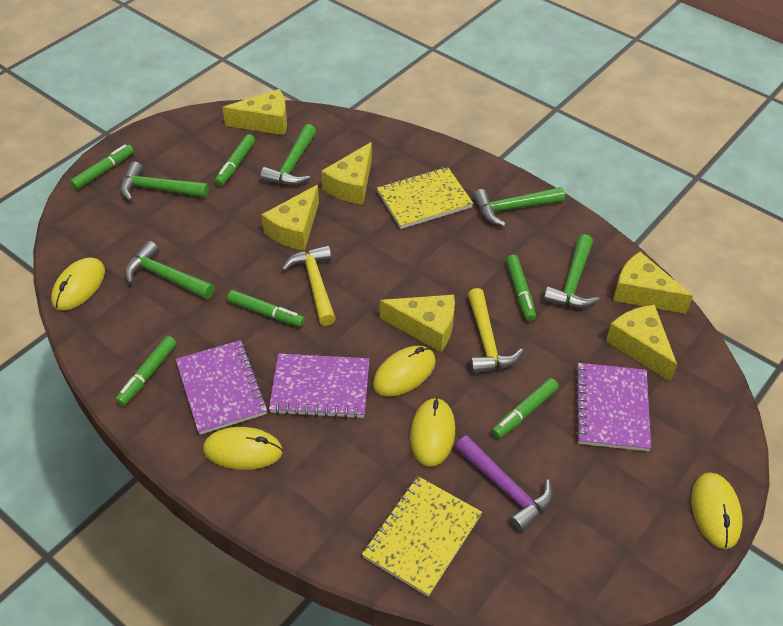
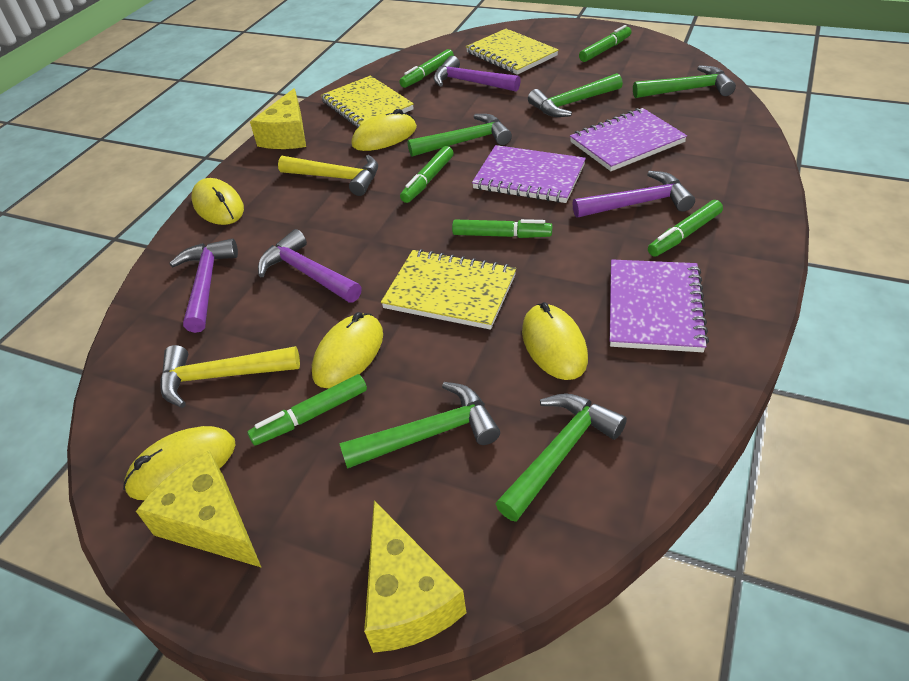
purple hammer: [455,435,553,533] = 1 -> [170,239,238,333] [258,229,362,303] [433,56,521,92] [572,171,695,218] = 4
yellow cheese: [222,89,287,135] [262,185,319,250] [321,142,372,204] [380,295,455,352] [606,305,677,382] [613,252,693,314] = 6 -> [136,450,262,568] [250,88,306,149] [364,501,466,653] = 3
yellow notebook: [362,476,482,597] [377,167,473,229] = 2 -> [321,76,414,128] [381,249,516,330] [466,28,559,75] = 3

